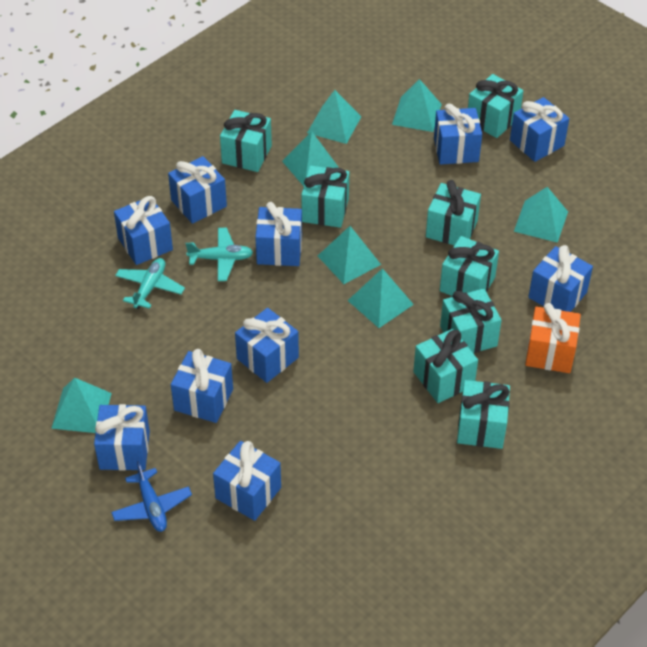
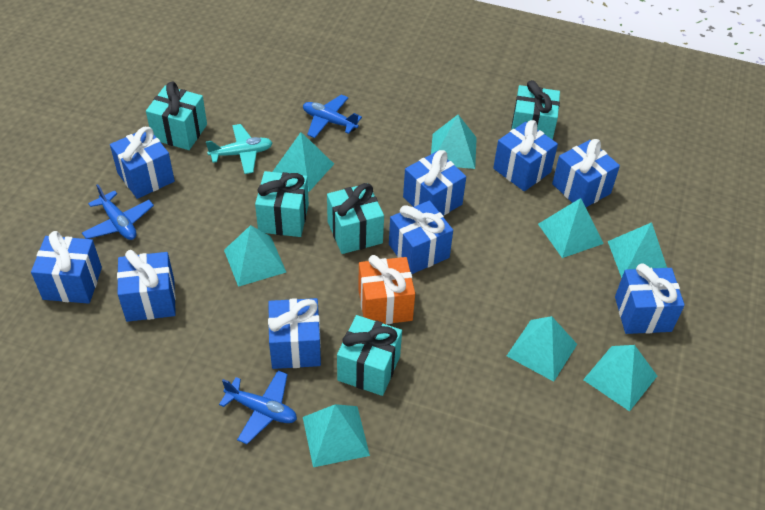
blue gift: [94,404,150,471] [114,196,173,265] [168,156,227,224] [171,349,233,423] [213,441,281,521] [235,308,299,383] [255,202,302,266] [434,104,482,165] [510,97,569,162] [528,245,593,312] = 10 -> [31,231,102,304] [110,127,175,199] [117,250,176,322] [268,298,321,369] [389,201,453,274] [403,150,466,216] [493,120,558,191] [552,139,620,207] [615,264,685,334] = 9
blue plane: [111,461,192,532] = 1 -> [82,184,154,240] [219,370,297,444] [303,95,362,138] = 3
turquoise gift: [220,110,272,172] [301,166,349,228] [413,329,478,403] [426,180,481,245] [440,236,499,296] [440,288,502,353] [457,380,510,449] [468,74,523,138] = 8 -> [146,81,207,150] [255,171,309,237] [327,183,384,254] [337,315,402,396] [511,80,560,140] = 5
turquoise plane: [115,258,185,309] [186,228,253,281] = 2 -> [206,124,273,174] = 1
turquoise pyramid: [51,378,112,433] [282,131,339,186] [307,90,361,144] [318,226,381,284] [348,268,414,328] [392,79,442,132] [514,187,568,243] = 7 -> [224,225,286,287] [272,132,334,192] [303,404,370,467] [431,115,477,169] [507,316,577,382] [538,198,604,258] [583,345,657,411] [608,222,667,278] = 8

